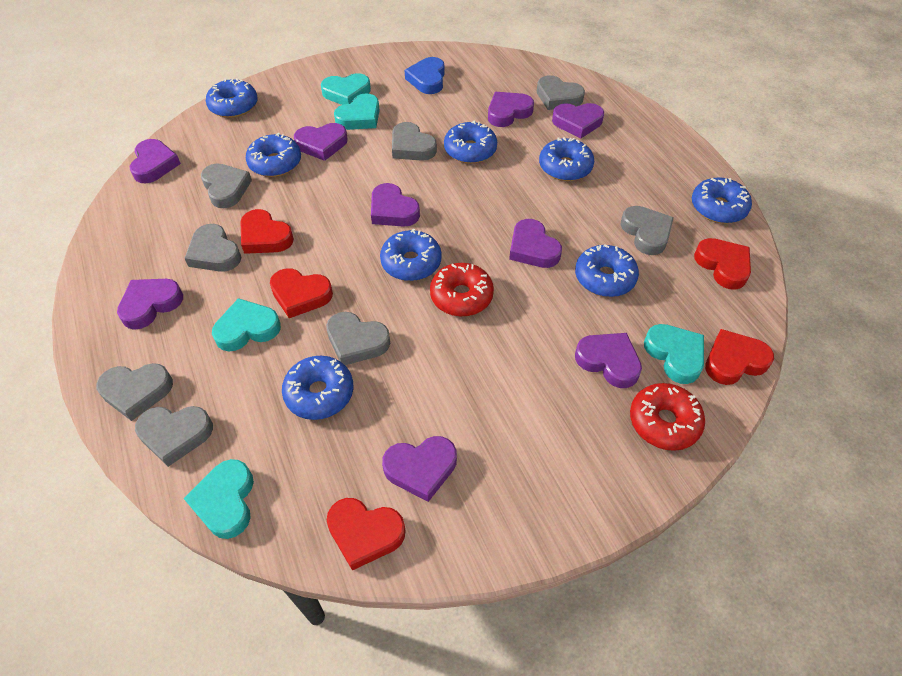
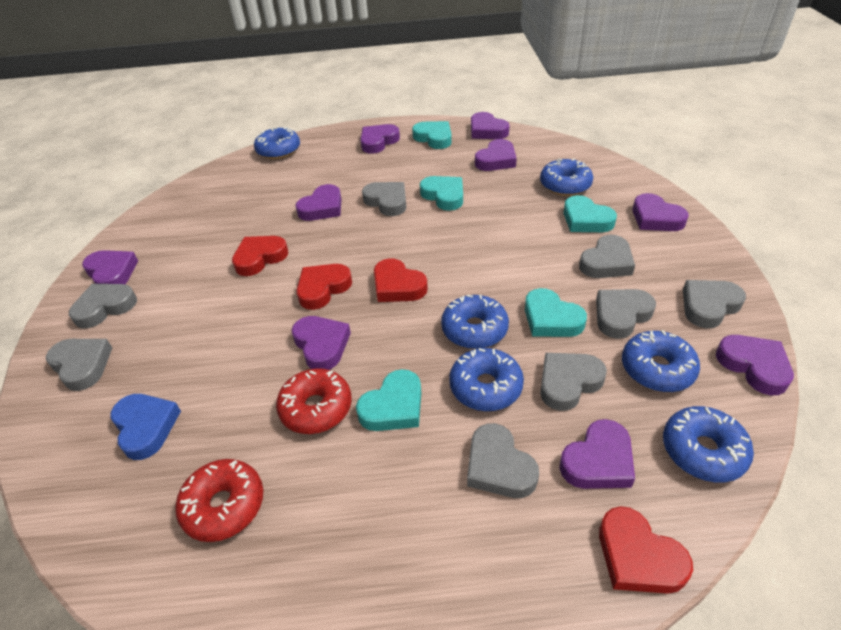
blue donut: [206,78,258,118] [246,133,301,177] [282,356,353,420] [380,229,442,281] [444,120,497,164] [539,137,594,181] [575,244,639,297] [692,177,752,223] = 8 -> [254,127,300,159] [441,294,509,349] [449,348,524,411] [540,158,593,196] [622,330,700,392] [663,406,754,483] = 6
red heart: [240,209,294,254] [270,268,333,318] [327,498,406,571] [694,238,751,290] [705,329,774,385] = 5 -> [232,236,288,276] [296,264,352,310] [374,258,428,302] [599,506,693,594] = 4

